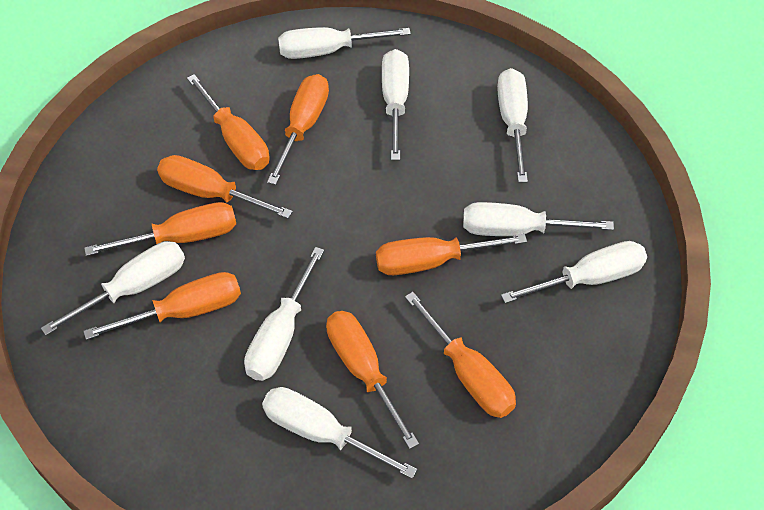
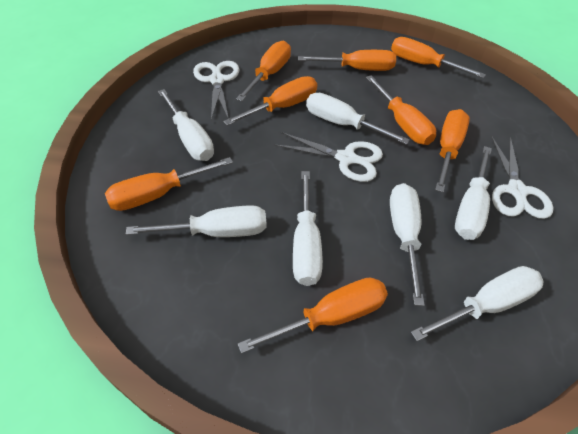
white scissors: none = 0 -> [193,61,240,119] [274,132,383,182] [492,136,553,219] = 3
white screwdriver: [41,241,185,336] [244,247,324,381] [262,387,417,479] [278,27,411,59] [382,49,409,160] [463,202,614,236] [497,68,528,183] [501,241,647,303] = 8 -> [126,205,267,237] [158,89,214,161] [293,171,323,286] [306,93,410,145] [390,183,425,306] [411,266,544,341] [455,146,492,240] = 7

